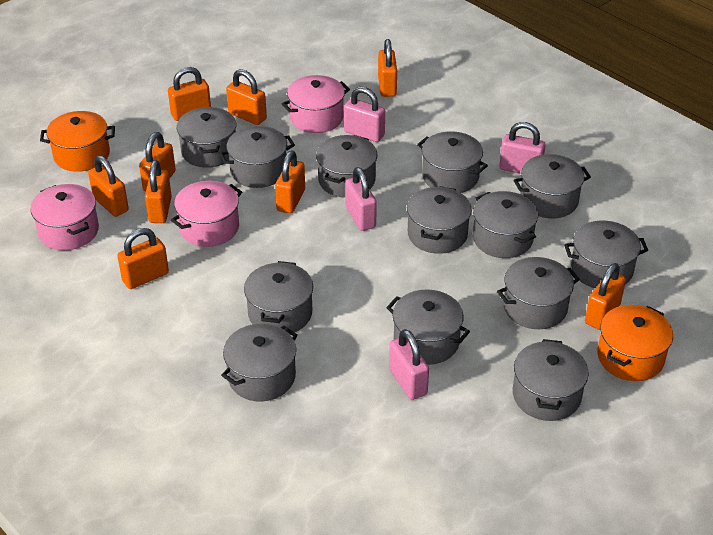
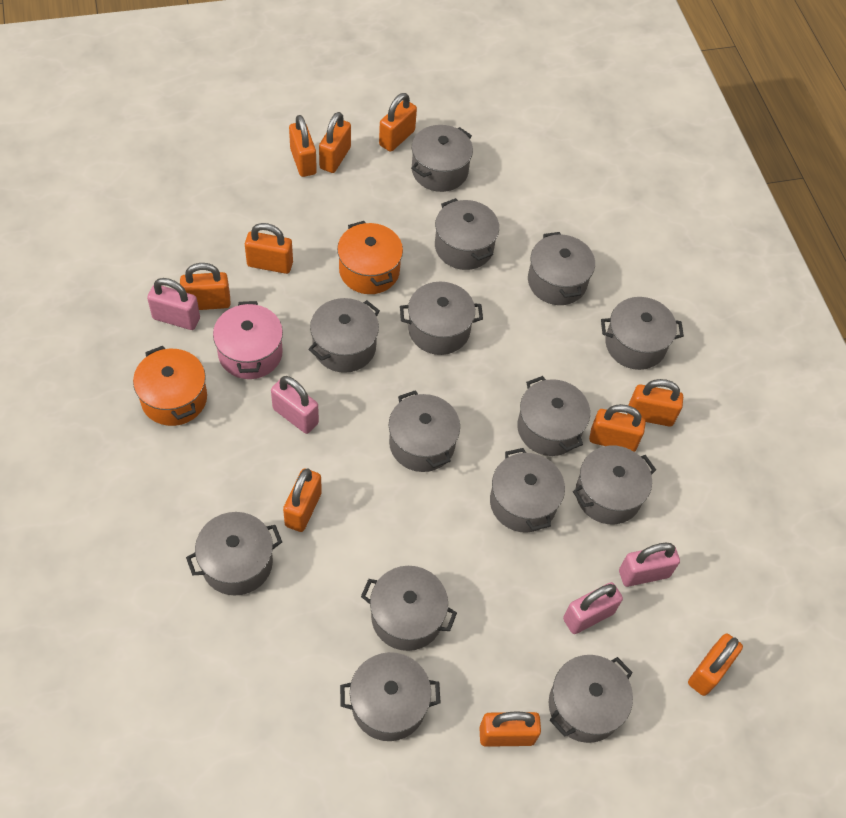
grey pot: [177,107,236,168] [219,126,295,188] [221,323,298,402] [244,261,313,332] [316,135,377,198] [386,289,470,365] [407,186,472,254] [417,131,488,193] [473,191,538,258] [497,257,580,329] [513,339,589,421] [514,154,591,218] [564,221,648,288] = 13 -> [186,512,282,596] [308,298,380,373] [340,652,441,741] [361,566,457,651] [389,390,460,472] [400,282,483,355] [411,125,473,192] [435,198,499,270] [490,448,565,533] [517,376,590,456] [528,232,595,305] [549,655,633,743] [573,446,656,524] [601,297,684,370] = 14
orange padlock: [88,155,129,217] [117,228,169,289] [139,132,176,192] [145,160,172,223] [168,67,211,121] [226,69,267,125] [275,150,305,214] [378,39,397,97] [585,263,626,330] = 9 -> [180,263,231,310] [245,223,293,274] [283,468,322,532] [289,115,317,177] [319,112,351,173] [379,93,417,152] [479,711,541,747] [589,404,646,452] [627,379,683,427] [688,634,743,696] = 10
pink pot: [30,184,99,250] [171,181,242,247] [282,75,350,133] = 3 -> [213,301,283,379] = 1

